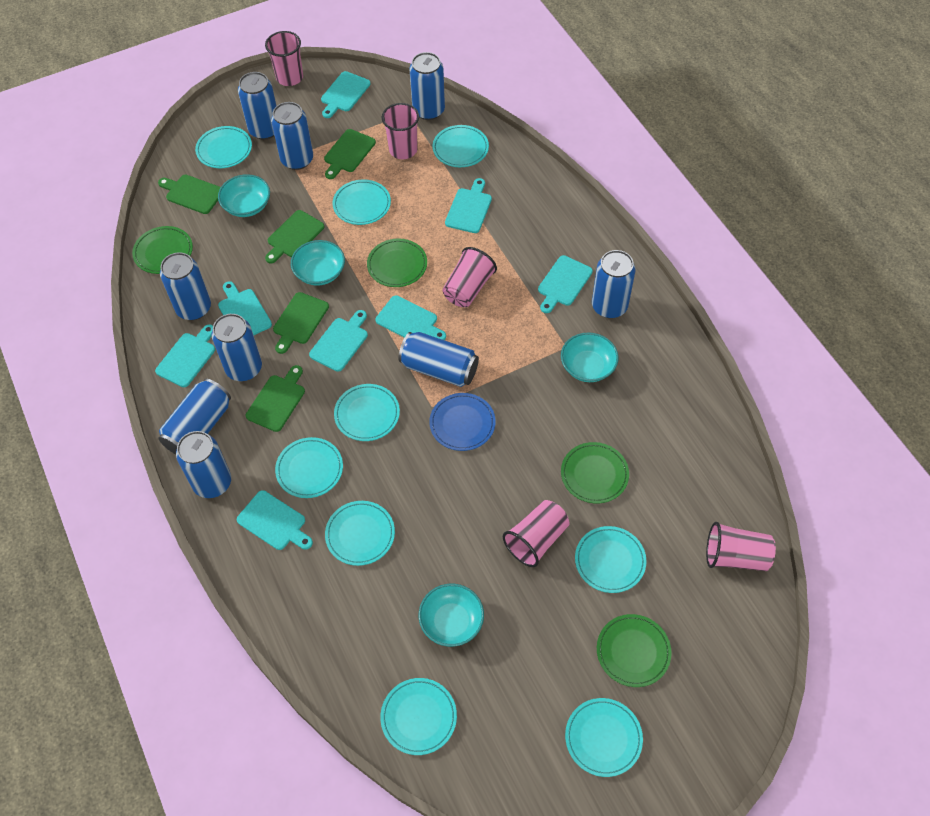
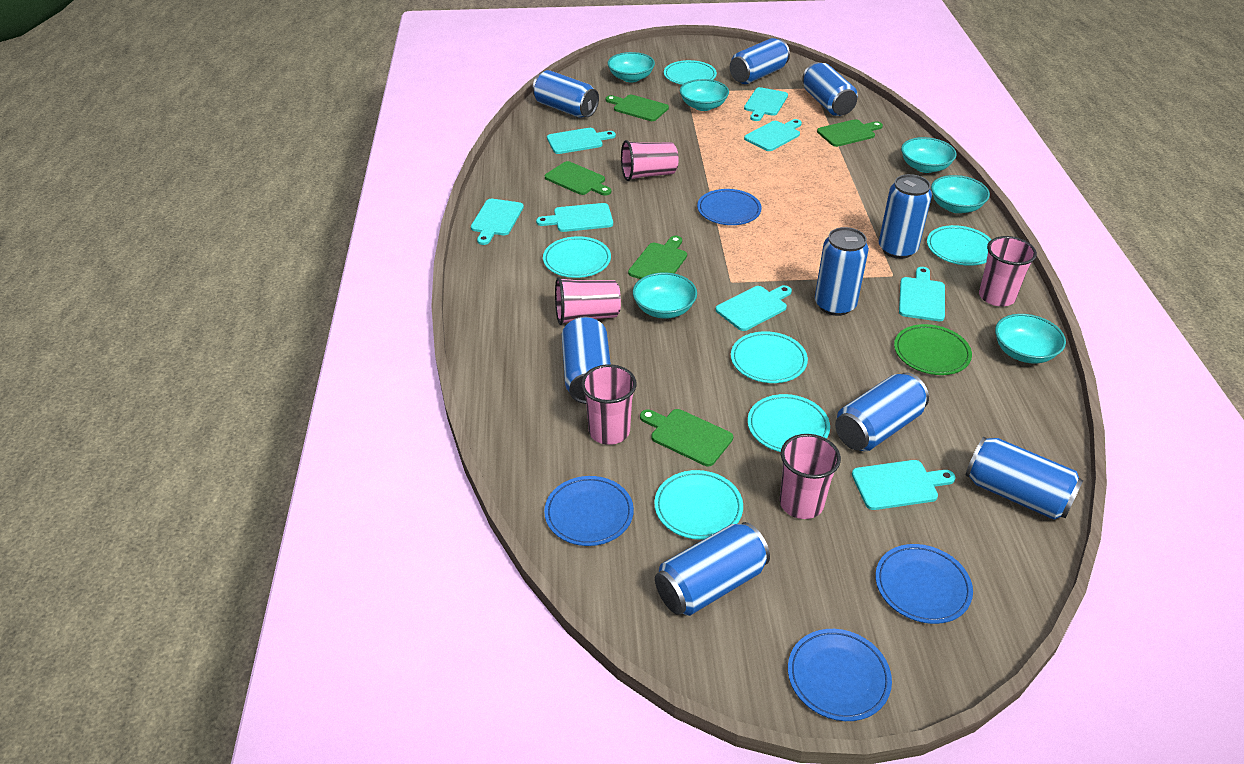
blue plate: [429,393,496,451] = 1 -> [544,476,634,546] [697,189,762,225] [788,629,892,721] [875,544,973,624] = 4
green plate: [132,226,193,274] [367,238,427,287] [561,442,629,504] [597,614,672,687] = 4 -> [894,324,972,375] = 1
turquoise bowl: [218,174,270,217] [291,240,345,286] [419,584,484,647] [561,332,619,382] = 4 -> [608,52,655,82] [633,272,697,319] [680,79,729,111] [901,137,957,173] [931,175,990,213] [995,314,1066,364] = 6
turquoise plate: [195,126,252,168] [275,437,343,498] [325,501,395,566] [332,180,391,225] [334,384,400,441] [380,678,457,755] [432,125,489,167] [565,698,643,777] [575,526,647,593] = 9 -> [543,236,611,278] [654,470,743,540] [664,60,717,85] [731,331,808,383] [748,394,830,452] [927,225,992,266] = 6

